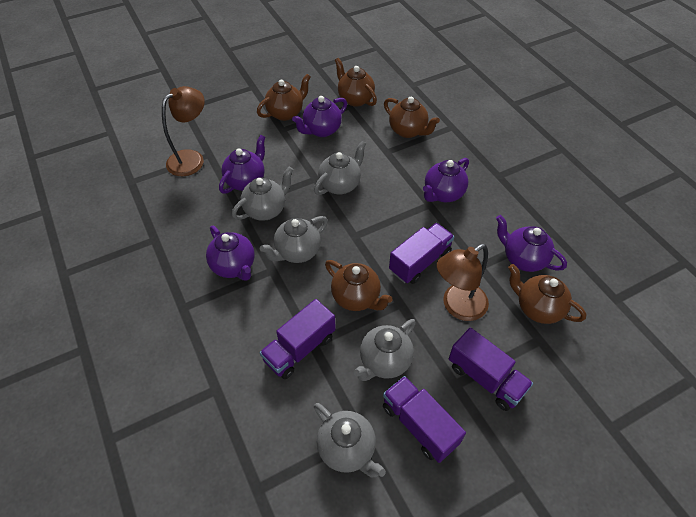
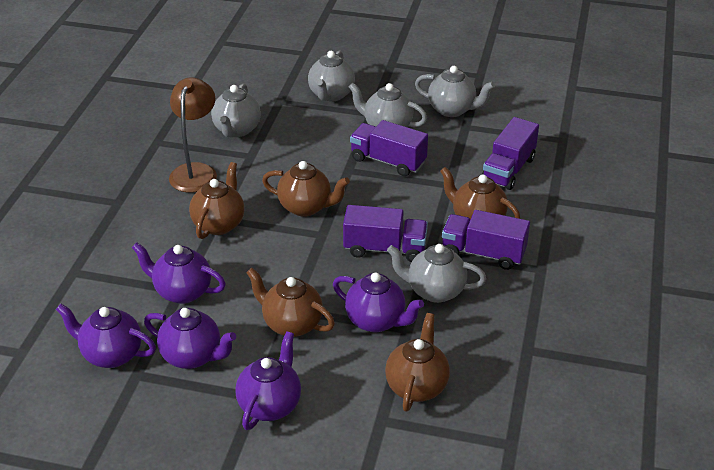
brown lamp: [162,86,205,176] [437,244,489,321] = 2 -> [169,78,217,193] = 1

